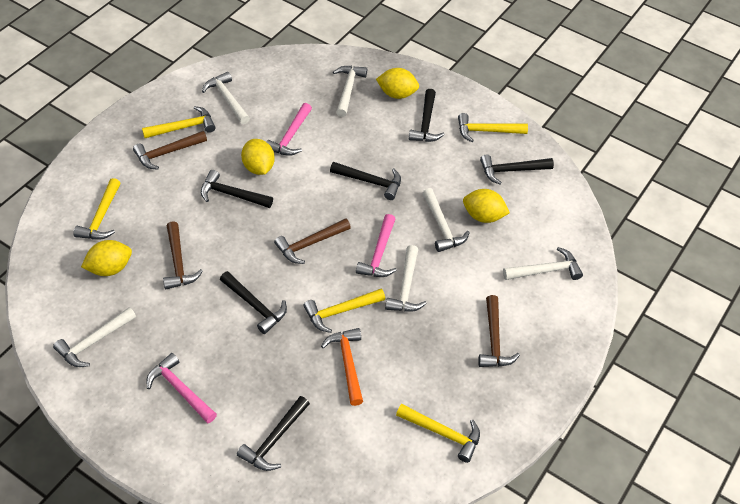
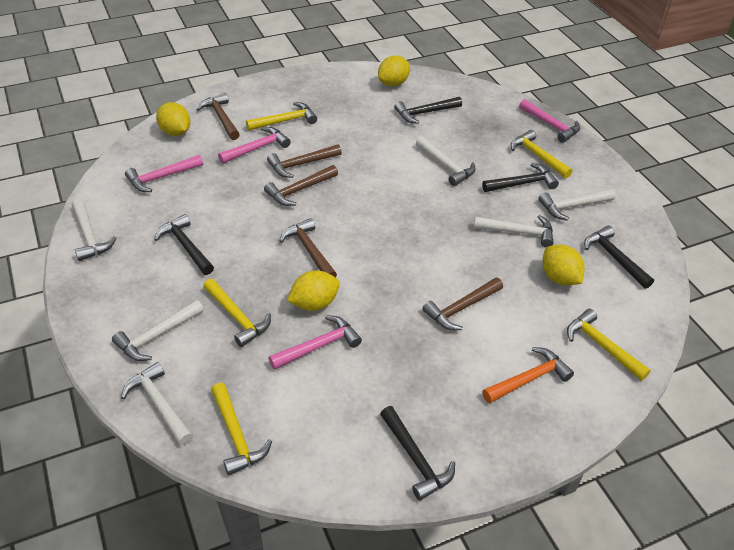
black hammer: [201,170,273,208] [220,271,287,334] [237,396,310,471] [330,162,401,200] [409,89,445,142] [480,155,554,184] = 6 -> [154,214,214,275] [380,406,455,501] [394,97,462,124] [482,163,559,192] [584,226,654,289] = 5
brown hammer: [133,131,207,170] [163,221,203,290] [274,218,351,264] [478,295,520,367] = 4 -> [197,93,240,140] [264,165,338,206] [267,144,342,178] [280,218,337,277] [422,278,503,330] = 5
pink hammer: [146,353,217,423] [266,103,312,156] [356,214,397,277] = 3 -> [125,155,203,192] [218,127,291,164] [269,315,362,370] [519,99,580,143] = 4

